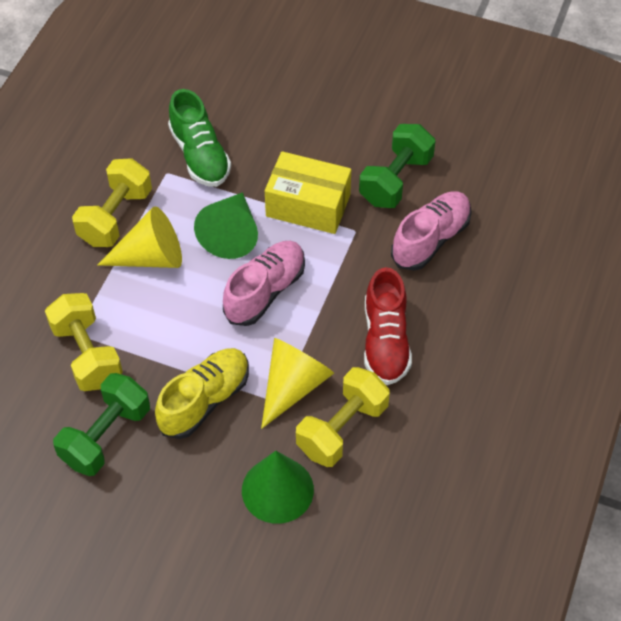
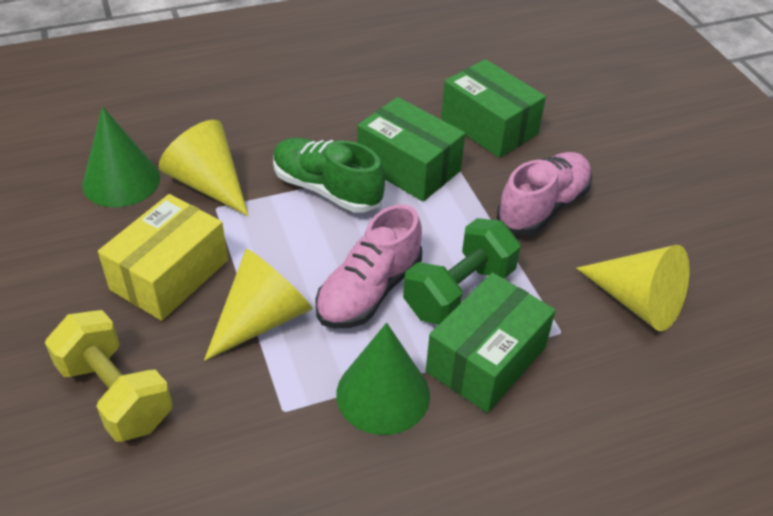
green box: none = 0 -> [357,97,465,202] [426,273,556,413] [441,59,546,158] = 3
green dumbbell: [53,373,150,476] [359,124,435,208] = 2 -> [403,218,521,325] = 1
red shoe: [364,267,412,385] = 1 -> none = 0
yellow cone: [98,206,182,268] [261,338,334,429] = 2 -> [159,120,249,216] [204,249,312,361] [576,245,689,331] = 3
yellow dumbbell: [45,293,123,391] [72,158,152,247] [296,367,390,467] = 3 -> [45,310,173,442] = 1
yellow shoe: [155,348,249,439] = 1 -> none = 0

